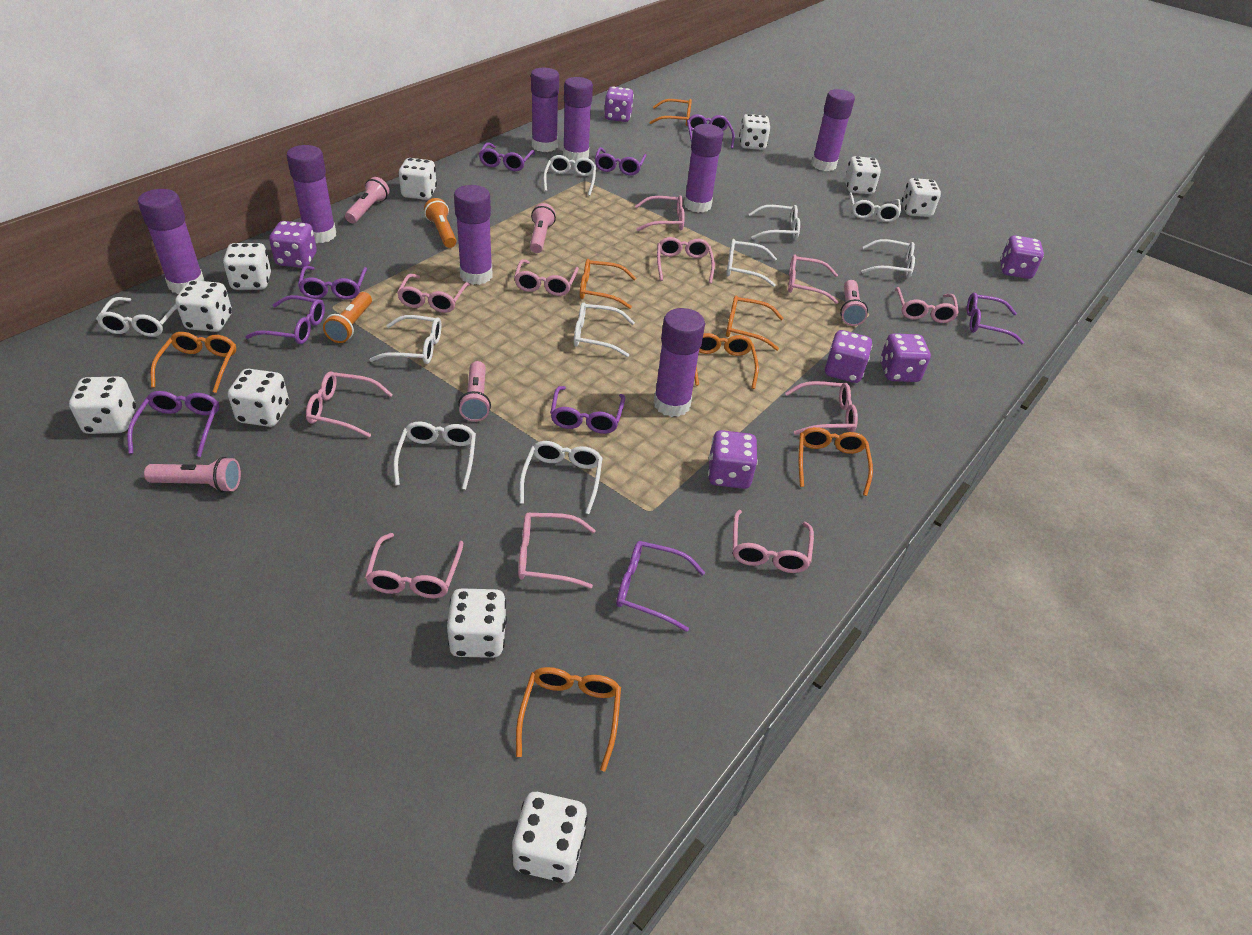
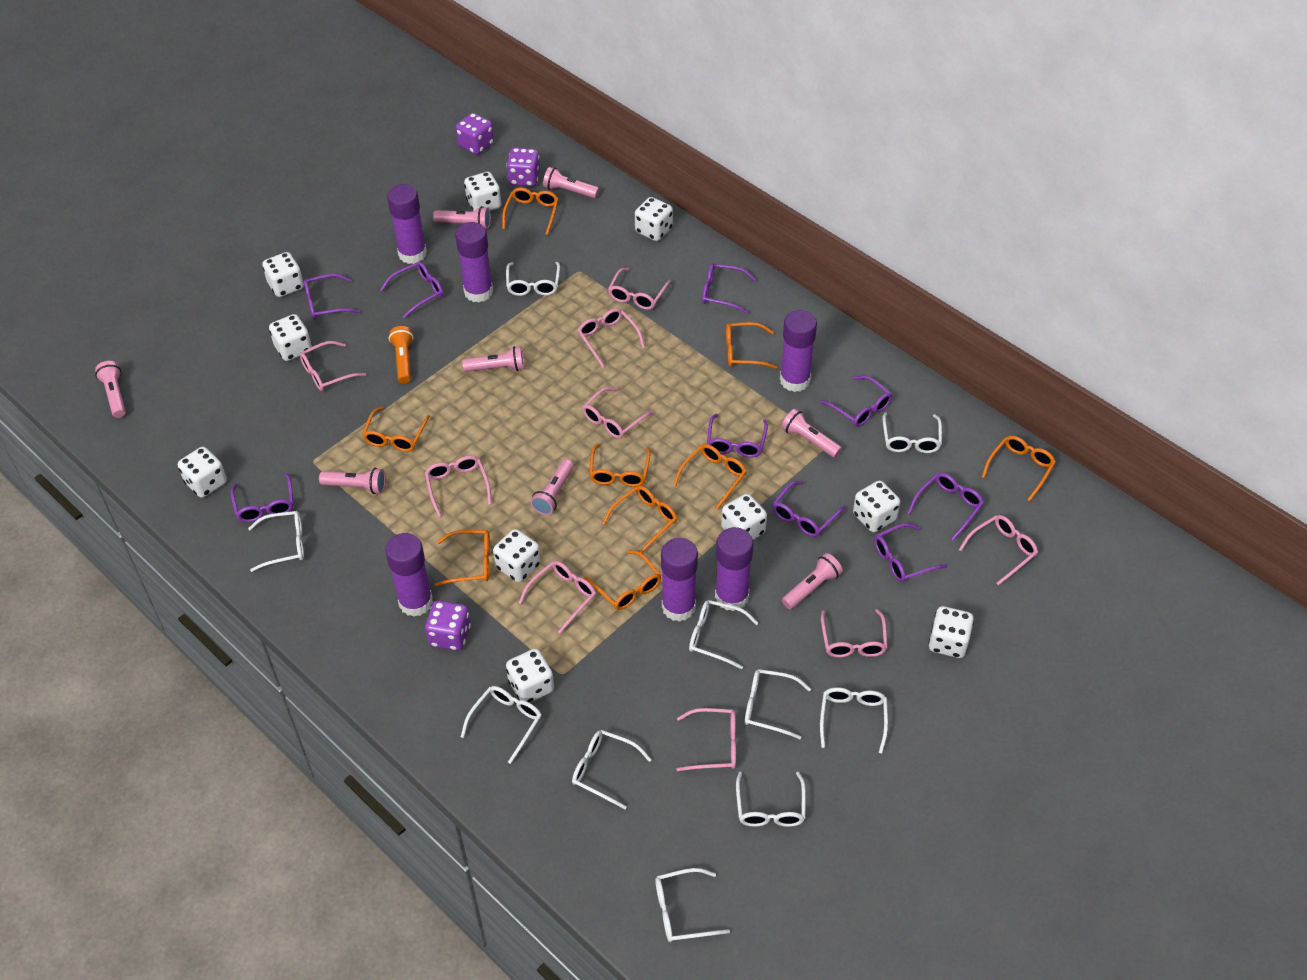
orange flashlight: [323,292,372,343] [424,198,457,248] = 2 -> [389,326,414,384] = 1
orange glasses: [151,332,236,393] [516,667,621,772] [580,259,636,309] [650,99,692,126] [694,333,759,389] [726,295,784,351] [799,427,873,496] = 7 -> [362,407,430,452] [435,530,490,587] [502,188,559,235] [585,550,661,610] [589,444,651,487] [602,486,677,553] [673,444,747,510] [726,322,777,369] [982,436,1056,501] = 9
pink flashlight: [144,457,241,493] [345,177,390,223] [458,361,491,422] [530,203,556,253] [840,280,868,326] = 5 -> [95,361,126,418] [319,468,386,494] [433,206,491,229] [462,346,524,372] [530,459,574,515] [543,167,599,198] [781,409,842,458] [782,553,843,609] = 8
pink glasses: [306,371,393,438] [365,533,463,598] [397,274,470,313] [514,259,579,296] [518,513,596,589] [635,195,685,231] [657,237,715,283] [732,510,814,573] [785,381,858,435] [788,255,838,304] [895,287,959,323] = 11 -> [299,341,366,391] [425,456,491,517] [519,561,596,634] [577,308,645,367] [582,387,654,439] [608,268,671,310] [676,708,736,771] [821,609,888,658] [959,515,1038,585] = 9
purple dice: [269,221,317,268] [604,87,634,122] [708,430,758,489] [825,330,872,383] [880,333,931,382] [1000,235,1044,279] = 6 -> [425,600,471,651] [456,113,494,155] [506,148,540,187] = 3
purple glue stick: [138,189,204,294] [286,145,336,243] [454,185,492,285] [531,68,559,152] [563,77,593,161] [653,308,705,417] [684,124,724,213] [811,89,855,171] = 8 -> [385,533,433,617] [387,184,427,264] [455,222,493,302] [661,538,698,622] [715,527,753,611] [780,310,817,392] = 6

